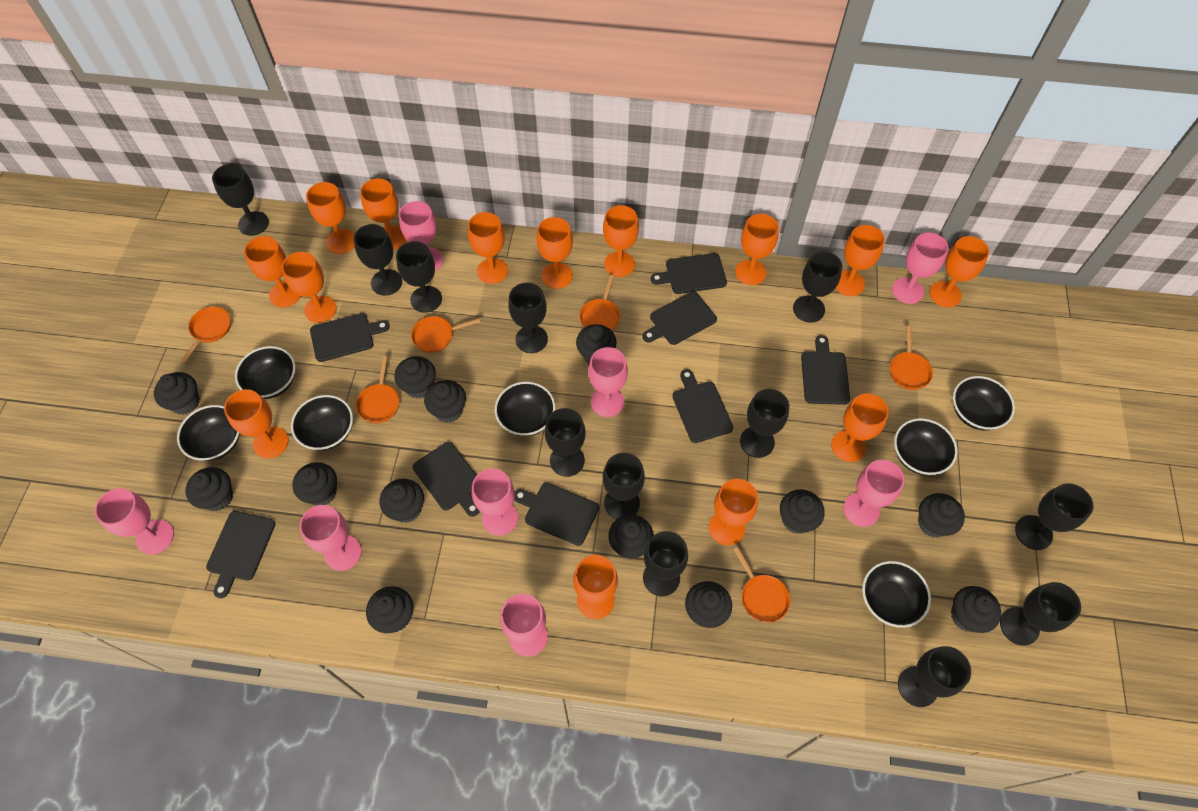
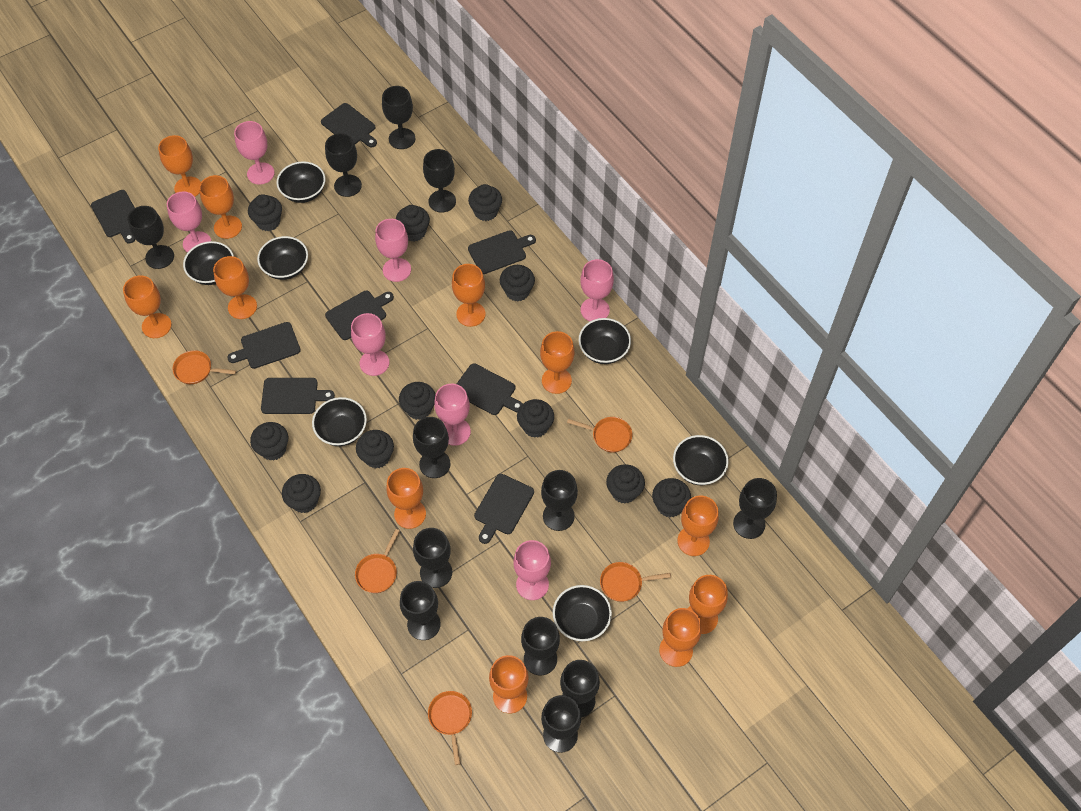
black cupcake: [154,372,200,415] [185,467,233,511] [293,462,337,506] [366,586,413,633] [380,479,424,523] [394,356,436,398] [424,380,466,423] [576,324,616,364] [608,514,654,559] [685,581,732,628] [780,489,825,534] [918,493,965,538] [951,586,1001,633] = 13 -> [248,194,282,231] [250,422,288,461] [282,474,321,513] [356,430,394,468] [396,205,430,242] [399,382,436,420] [468,184,502,221] [500,265,535,302] [517,399,554,438] [606,464,645,504] [652,478,691,517] = 11
orange goblet: [224,389,288,458] [244,236,301,307] [282,252,337,323] [306,182,355,254] [360,178,406,250] [468,212,508,284] [537,217,573,289] [573,555,618,619] [603,205,639,277] [709,479,758,546] [735,214,779,285] [831,393,889,462] [835,225,885,296] [929,236,989,308] = 14 -> [123,275,172,338] [158,135,201,197] [199,175,242,239] [213,256,257,319] [386,468,426,529] [452,264,485,327] [489,655,529,714] [540,331,574,394] [659,608,702,667] [677,496,719,556] [688,575,728,634] = 11
orange pan: [180,306,231,364] [356,357,399,423] [411,316,480,353] [579,275,621,331] [733,547,790,623] [890,326,933,390] = 6 -> [172,350,236,384] [355,529,400,593] [428,691,472,765] [567,417,632,453] [600,562,671,602] = 5
pink goblet: [95,488,174,555] [299,505,362,571] [399,201,444,271] [472,468,518,536] [500,594,548,657] [588,347,628,417] [843,460,904,527] [892,233,949,304] = 8 -> [167,191,211,253] [234,121,275,185] [351,313,389,376] [375,219,411,282] [434,384,471,446] [513,540,551,600] [580,259,614,321] = 7

